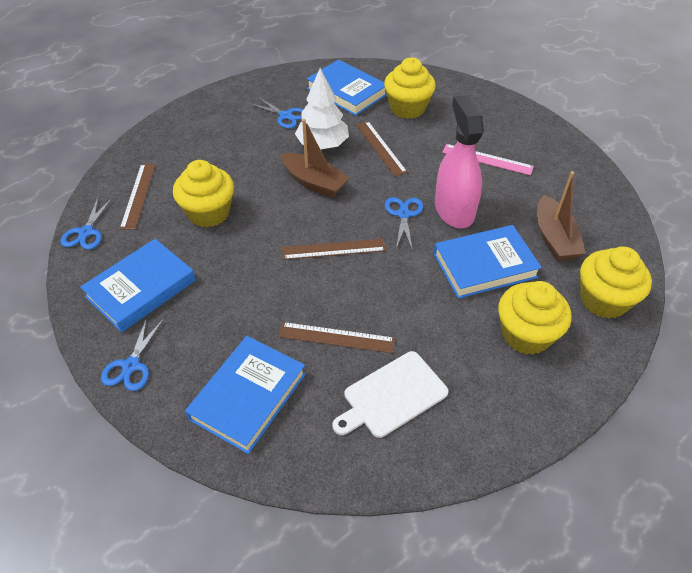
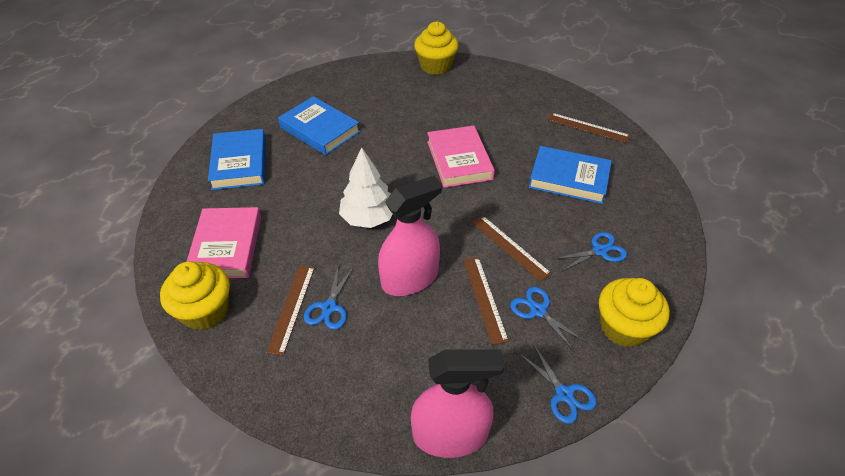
blue book: [80,239,196,332] [185,336,306,454] [306,60,387,116] [434,225,542,299] = 4 -> [208,129,266,190] [278,96,360,155] [529,146,612,204] = 3
brown boat: [281,119,349,198] [537,171,586,261] = 2 -> none = 0
pink book: none = 0 -> [187,207,261,278] [427,126,495,188] = 2
pink ruler: [442,144,534,175] = 1 -> none = 0
pink spray bottle: [435,95,484,228] = 1 -> [378,176,442,296] [411,349,504,458] = 2
white cutting board: [333,351,449,438] = 1 -> none = 0
yellow cupcake: [173,160,234,227] [384,57,436,119] [498,281,572,355] [580,246,652,319] = 4 -> [160,261,230,330] [414,21,459,75] [599,278,670,347] = 3

